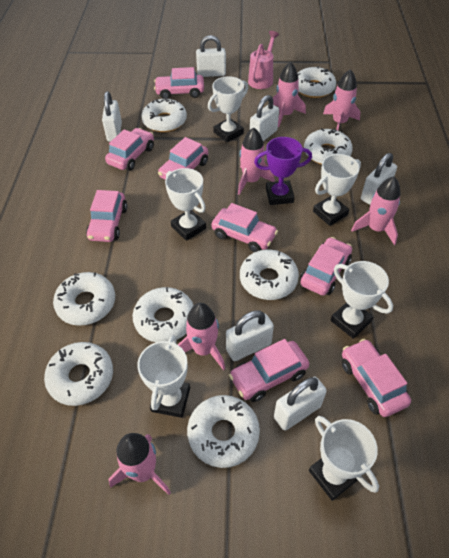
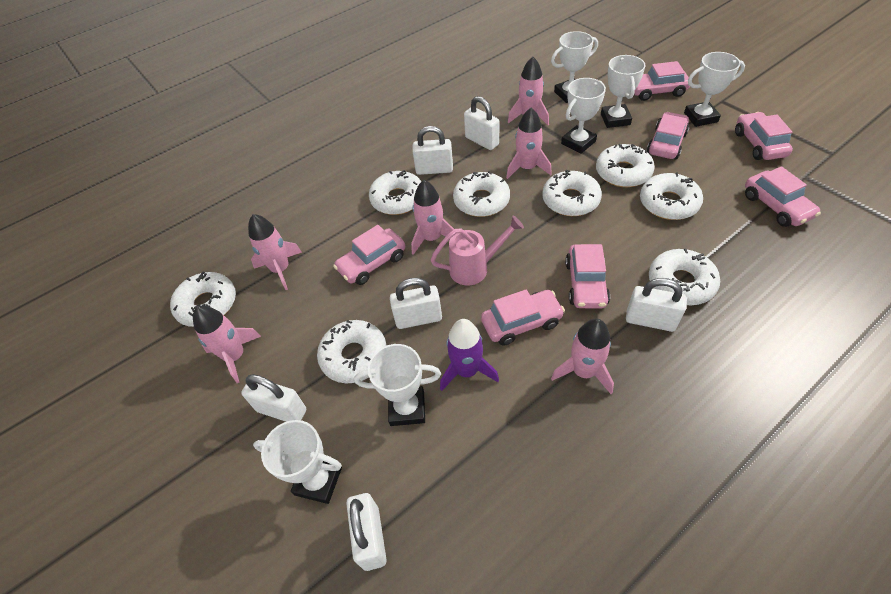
pink car: [86,190,127,242] [105,128,154,171] [154,67,204,99] [158,137,208,180] [211,203,278,252] [229,339,309,402] [300,237,352,296] [341,339,411,417] = 8 -> [333,225,405,285] [481,289,565,346] [565,244,610,308] [634,61,690,101] [647,112,690,160] [735,112,793,160] [745,166,821,227] = 7
purple rocket: none = 0 -> [440,319,499,391] = 1
purple trophy: [254,137,312,205] = 1 -> none = 0

